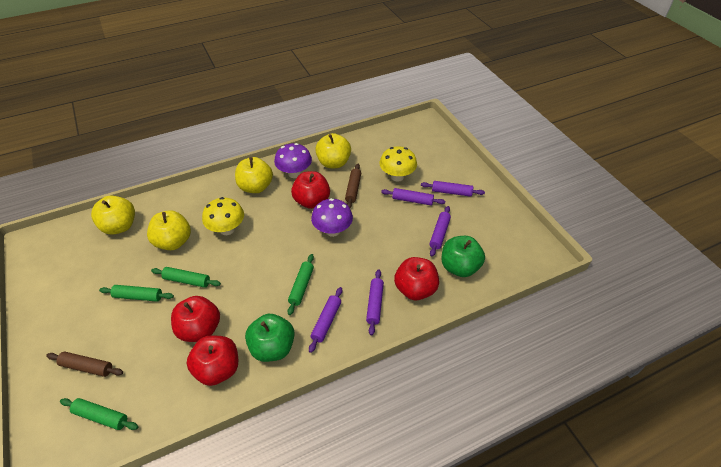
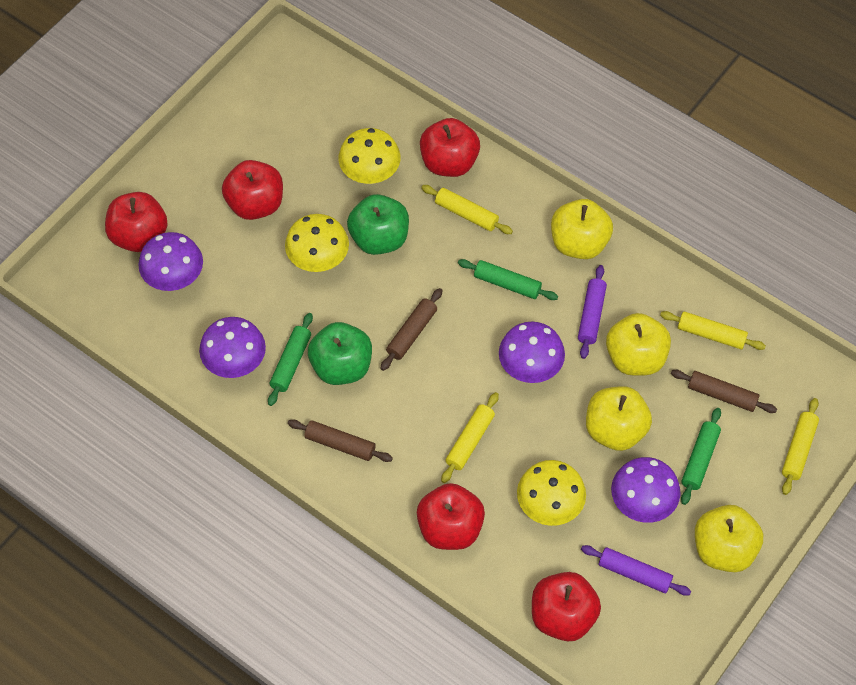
brown rolling pin: [46,352,123,377] [345,164,361,208] = 2 -> [288,420,393,462] [380,288,443,371] [671,370,777,413] = 3
green rolling pin: [60,398,138,430] [99,285,174,302] [151,267,221,288] [288,254,314,315] = 4 -> [268,313,313,406] [458,259,558,300] [681,408,721,505] = 3
purple mushroom: [274,143,312,178] [311,198,353,237] = 2 -> [138,232,203,291] [199,317,266,378] [499,322,565,383] [611,457,681,523] = 4
purple rolling pin: [309,287,342,353] [366,269,384,335] [381,188,445,206] [421,181,485,197] [429,206,451,256] = 5 -> [578,265,607,359] [581,545,691,596] = 2
red apple: [171,296,220,342] [187,335,238,386] [291,171,330,209] [394,257,439,300] = 4 -> [105,192,168,252] [222,160,283,220] [417,483,485,550] [420,118,480,177] [532,572,601,641] = 5
yellow mushroom: [202,197,244,235] [380,146,417,182] = 2 -> [285,214,349,272] [338,128,401,184] [517,460,586,526] = 3
yellow rolling pin: none = 0 -> [421,185,513,234] [441,392,499,483] [660,311,766,350] [782,398,819,495] = 4

